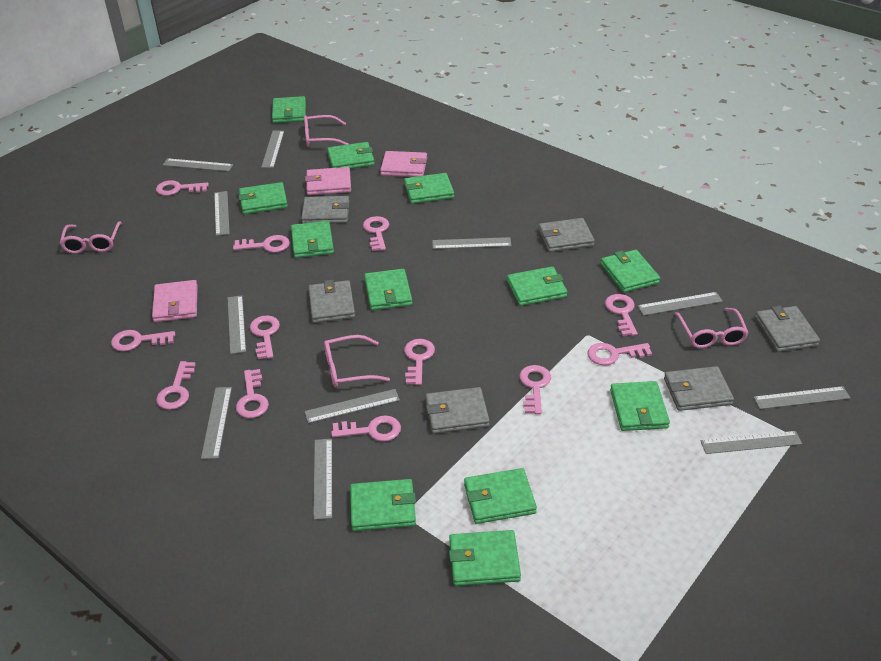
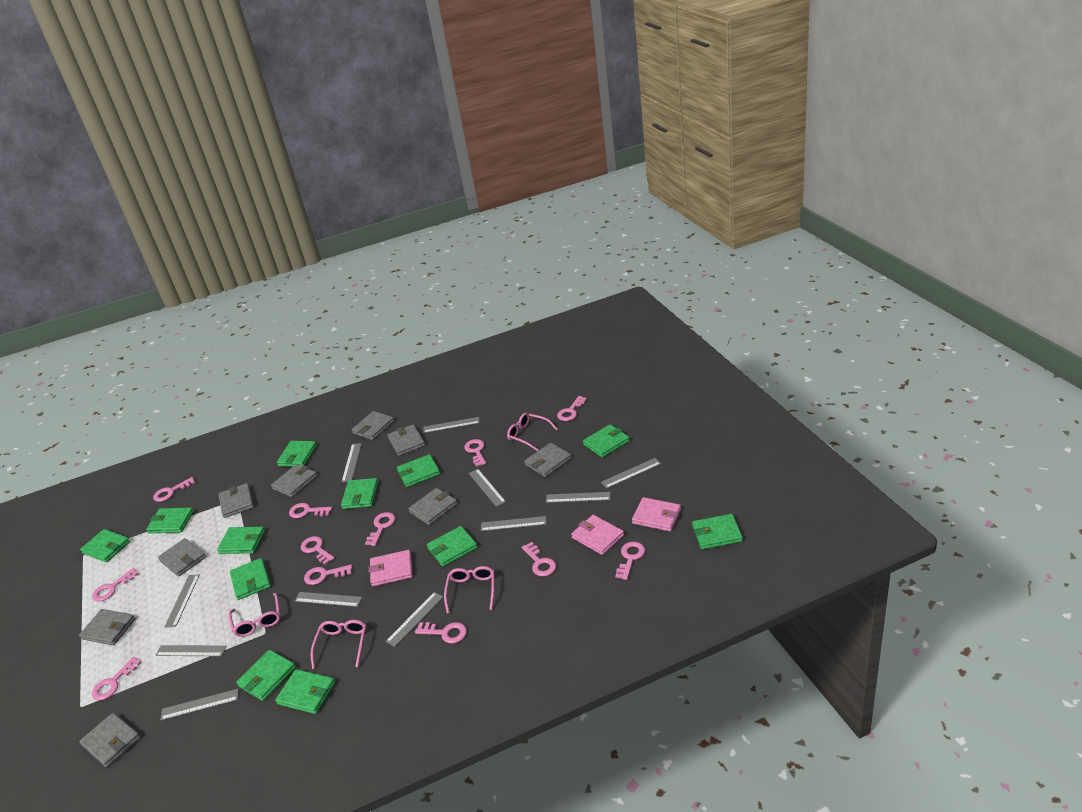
grey wallet: [301,196,349,223] [308,280,355,323] [425,387,490,434] [538,218,595,252] [664,366,734,411] [755,306,820,352] = 6 -> [79,609,135,645] [79,713,140,767] [158,538,206,577] [219,483,254,518] [271,464,317,497] [352,411,394,440] [387,424,425,456] [408,488,457,525] [524,443,571,477] = 9

